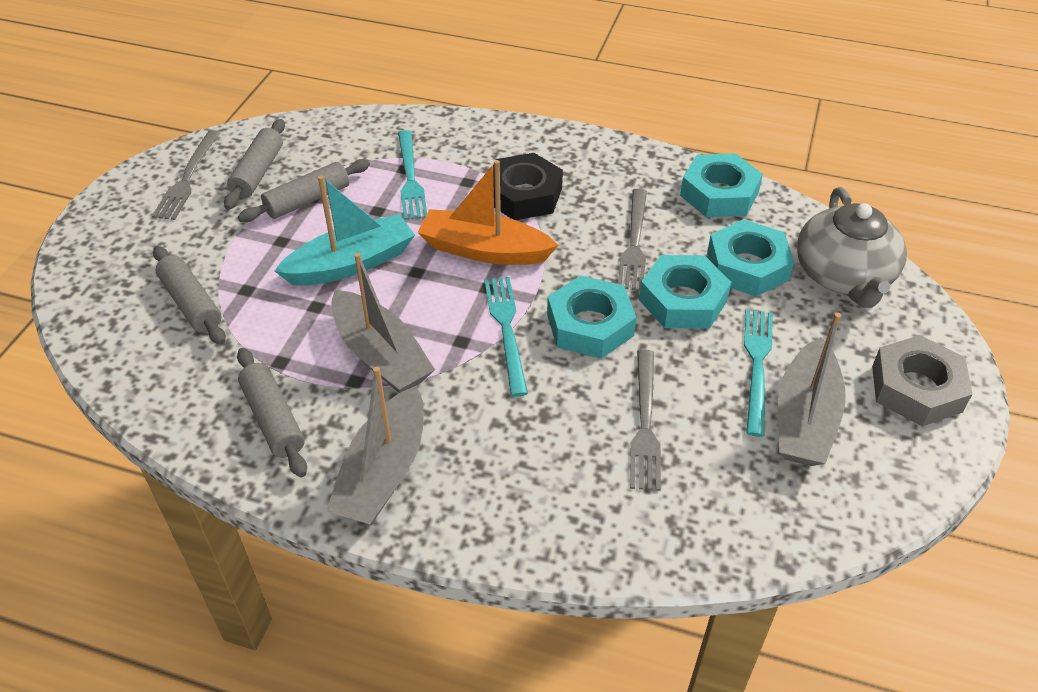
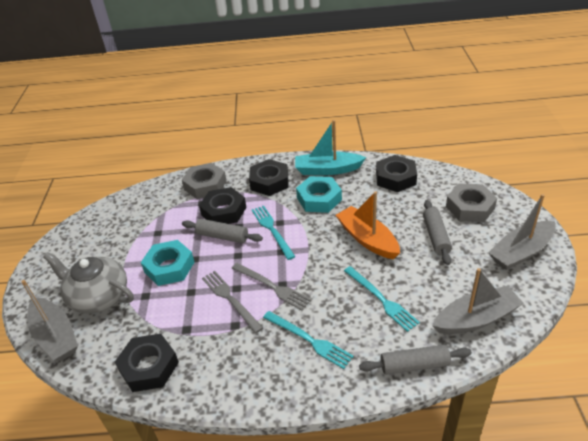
black nut: [493,153,563,220] = 1 -> [115,334,179,392] [199,187,247,224] [249,159,289,196] [376,155,417,192] = 4
grey fork: [152,130,220,220] [618,189,647,291] [630,349,661,491] = 3 -> [202,271,263,333] [232,263,312,310] = 2
grey nut: [872,335,972,426] = 1 -> [182,163,227,199] [446,184,497,222] = 2
grey rolling pin: [153,246,226,345] [224,119,285,210] [237,348,307,477] [238,159,370,222] = 4 -> [182,219,263,243] [359,345,472,375] [423,200,452,265] = 3
turquoise nut: [547,276,637,359] [639,255,732,329] [680,153,763,217] [707,219,794,297] = 4 -> [141,240,194,286] [296,176,342,213] = 2

